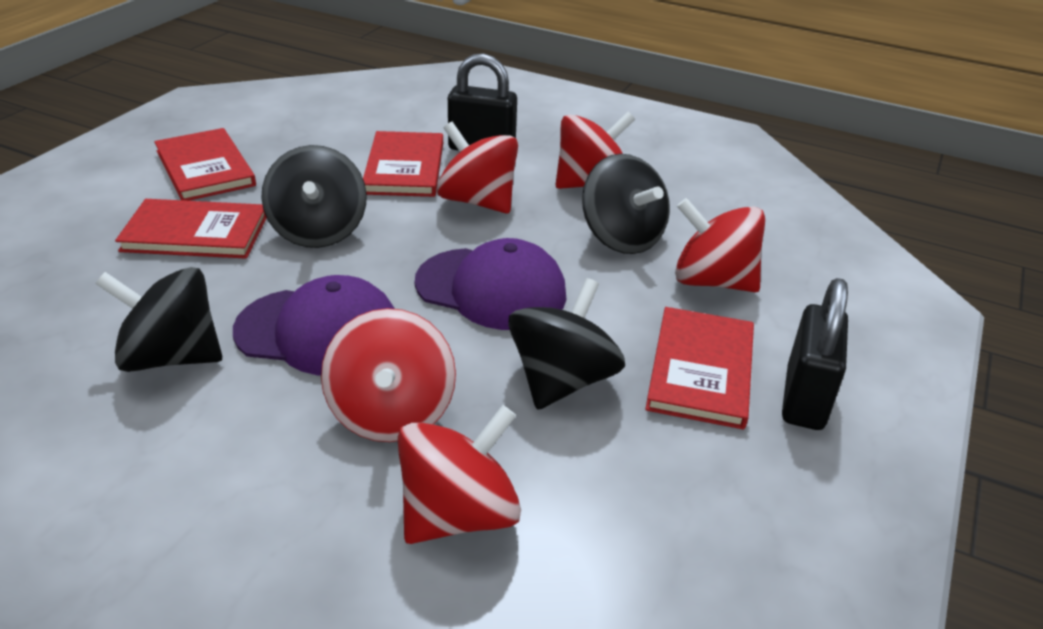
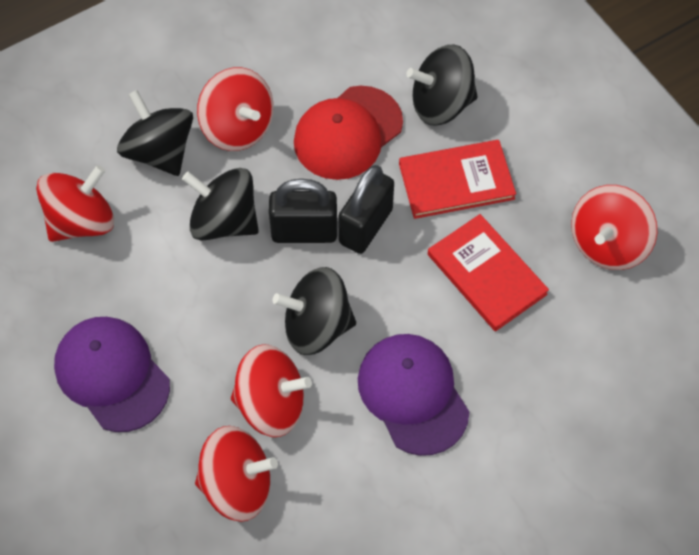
red book: [115,199,267,259] [154,128,256,201] [363,131,443,197] [645,307,754,429] = 4 -> [399,140,516,219] [428,214,549,332] = 2
red cap: none = 0 -> [294,86,403,180] = 1

